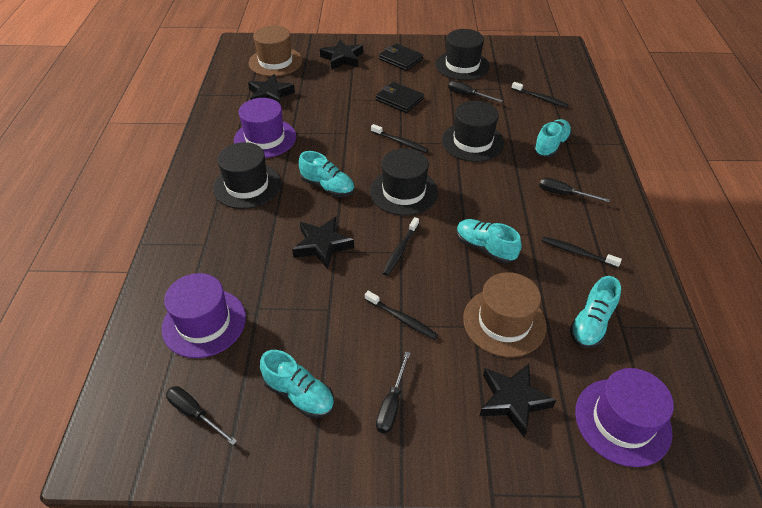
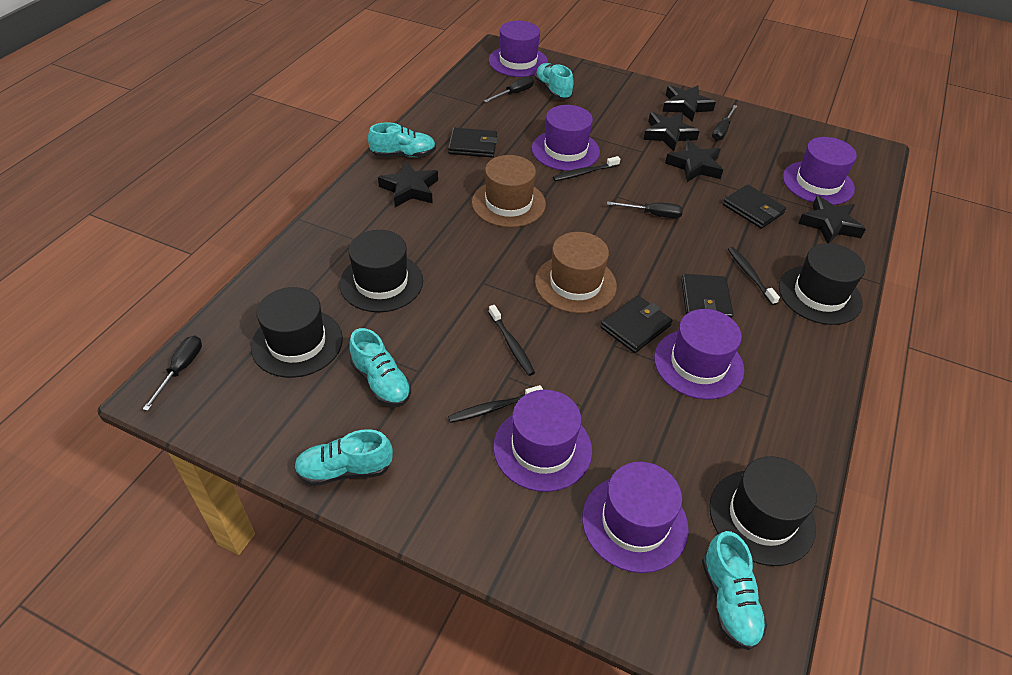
black star: [248,74,295,104] [292,217,354,269] [320,39,363,70] [480,363,556,437] = 4 -> [378,161,438,207] [643,112,699,151] [662,85,716,122] [665,140,723,182] [798,196,866,243] = 5
black toothbrush: [365,291,438,340] [371,124,429,153] [383,217,419,276] [512,82,569,108] [542,237,622,268] = 5 -> [448,385,543,423] [488,305,535,376] [553,156,620,181] [728,247,780,305] = 4
black wallet: [376,82,424,113] [379,43,423,71] = 2 -> [448,127,497,158] [600,296,672,353] [681,274,733,318] [723,184,786,229] = 4
purple hat: [161,273,246,358] [234,98,296,158] [575,368,674,467] = 3 -> [489,21,548,77] [493,390,592,492] [532,105,600,171] [582,462,689,573] [654,309,744,400] [783,137,857,205] = 6

